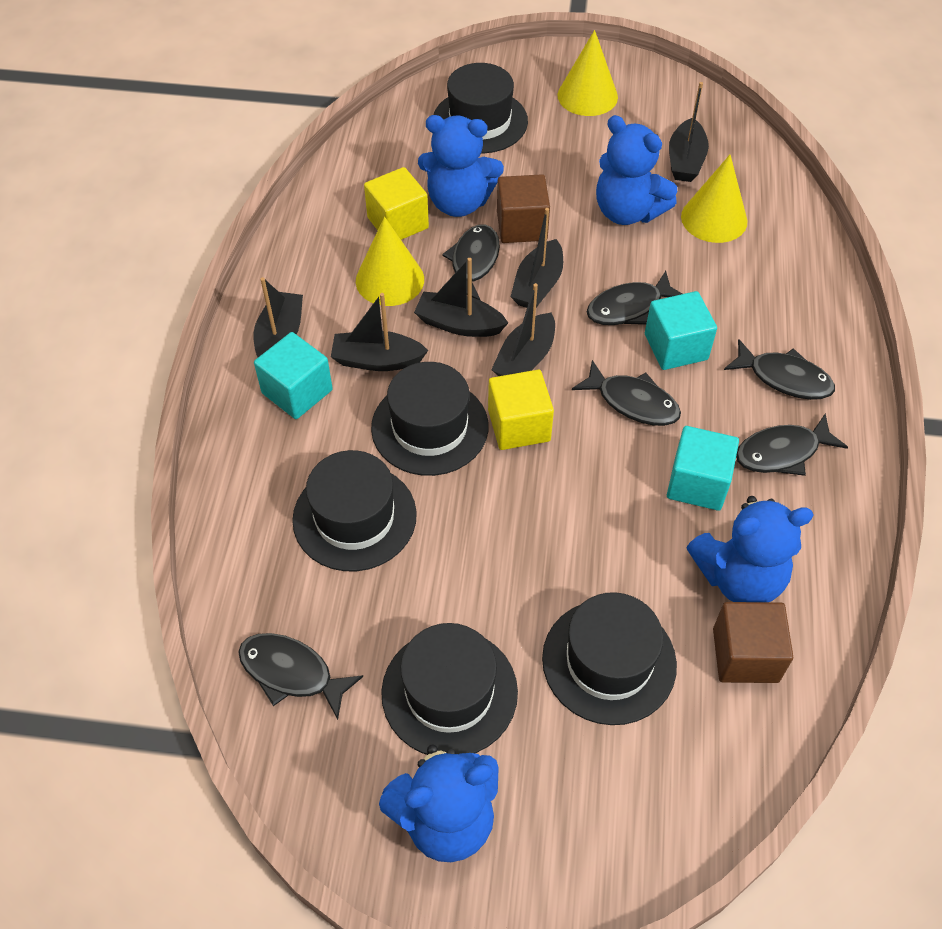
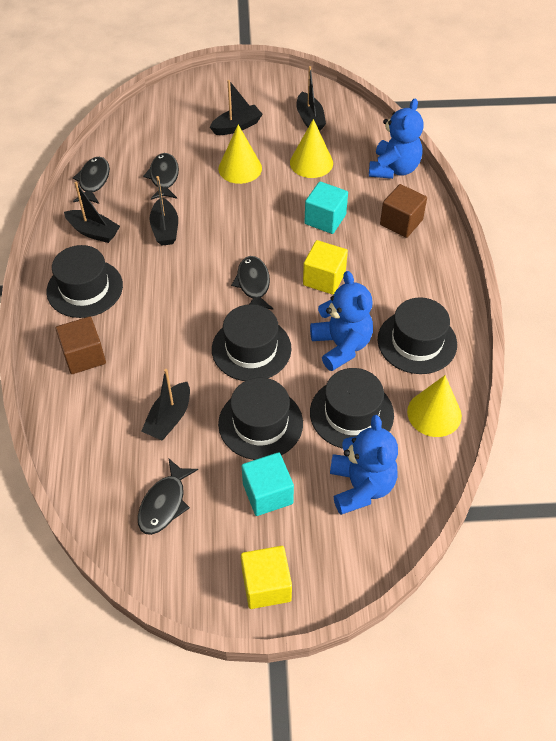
black boat: [254,277,303,357] [331,293,428,371] [414,258,508,337] [491,283,555,376] [511,208,563,308] [669,82,709,182] = 6 -> [64,182,120,243] [141,369,190,441] [149,176,178,246] [210,80,263,135] [297,66,326,131] = 5
black fish: [238,633,363,720] [442,224,500,301] [572,360,681,426] [587,271,682,325] [724,339,835,400] [736,414,848,476] = 6 -> [73,157,110,204] [138,458,198,535] [143,153,179,200] [231,256,273,310] = 4
blue teddy bear: [379,744,499,862] [418,115,504,217] [596,115,677,225] [686,496,813,602] = 4 -> [310,271,373,371] [330,415,398,515] [369,98,424,179] = 3
turquoise cube: [254,332,333,419] [645,291,717,370] [667,426,739,511] = 3 -> [242,452,294,516] [304,181,348,234] = 2

